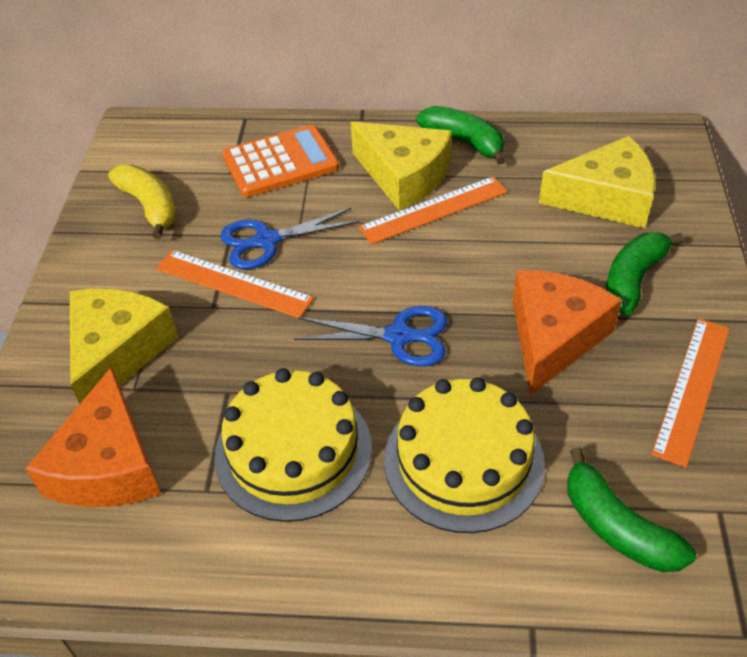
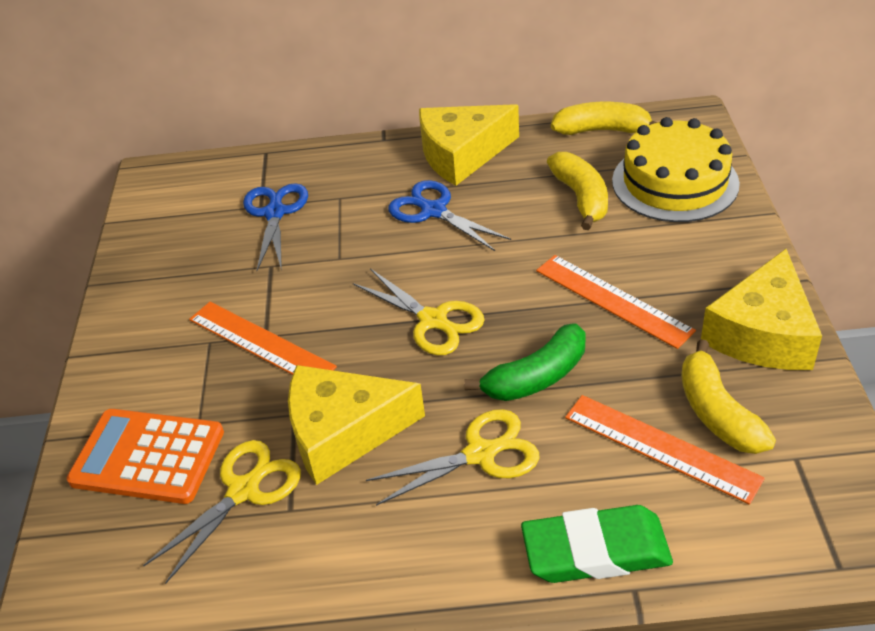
green banana: [416,106,505,165] [567,447,696,572] [606,232,684,315] = 3 -> [464,323,585,401] = 1
green eraser: none = 0 -> [521,505,673,583] = 1
orange cheese: [25,367,161,507] [513,270,622,395] = 2 -> none = 0
yellow banana: [108,164,176,239] = 1 -> [547,152,608,230] [551,102,658,135] [681,339,776,454] = 3
yellow cake: [214,368,372,522] [384,377,545,533] = 2 -> [612,117,740,222] = 1
yellow scissors: none = 0 -> [143,440,301,584] [353,268,485,355] [366,409,539,506] = 3

